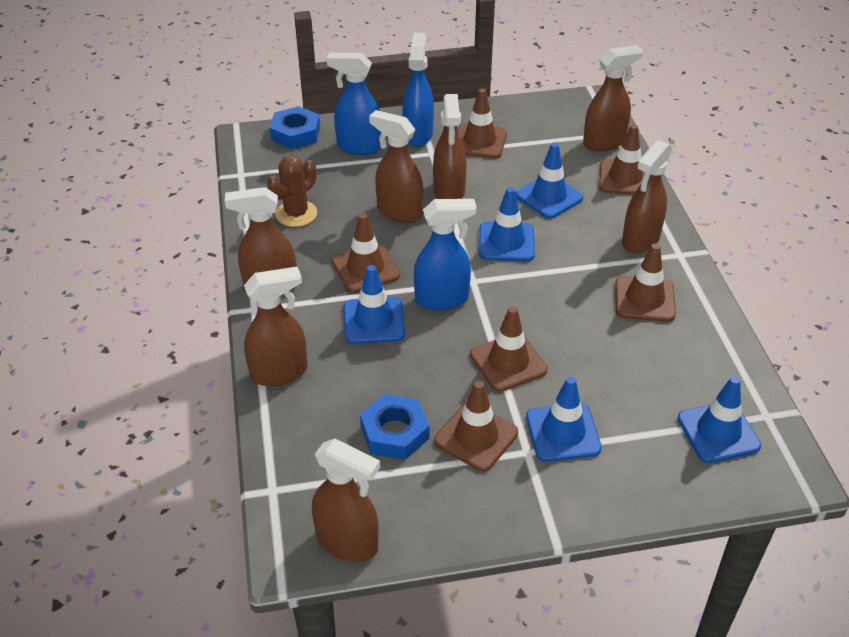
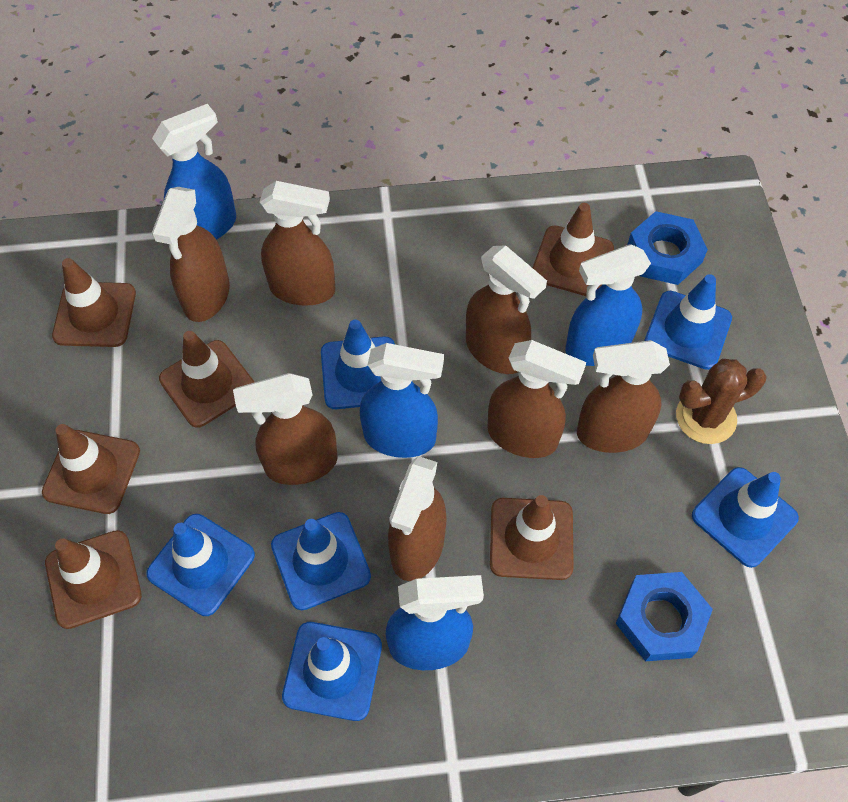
blue spray bottle: [327,53,381,155] [402,32,434,147] [414,199,477,310] = 3 -> [152,104,236,240] [360,343,444,458] [386,575,484,670] [565,245,651,366] = 4
blue traffic cone: [344,265,405,344] [479,187,535,261] [515,143,584,219] [526,376,602,462] [677,376,761,463] = 5 -> [146,514,255,616] [271,512,371,610] [282,622,382,721] [321,320,395,409] [645,274,732,370] [692,467,799,568] = 6

